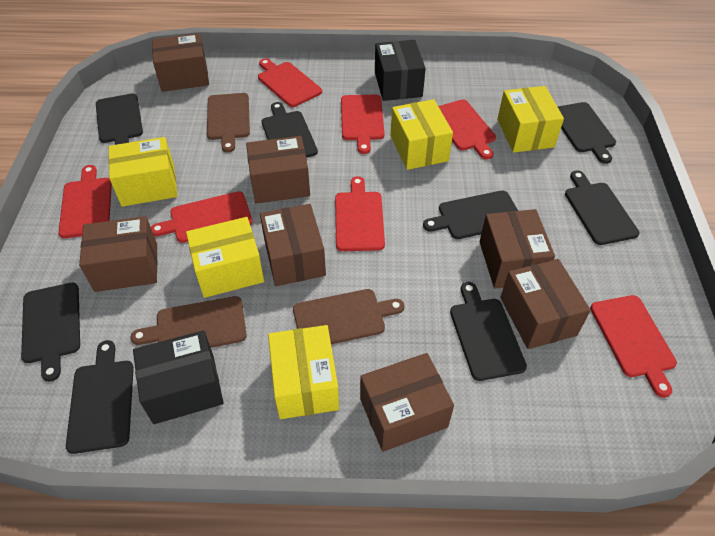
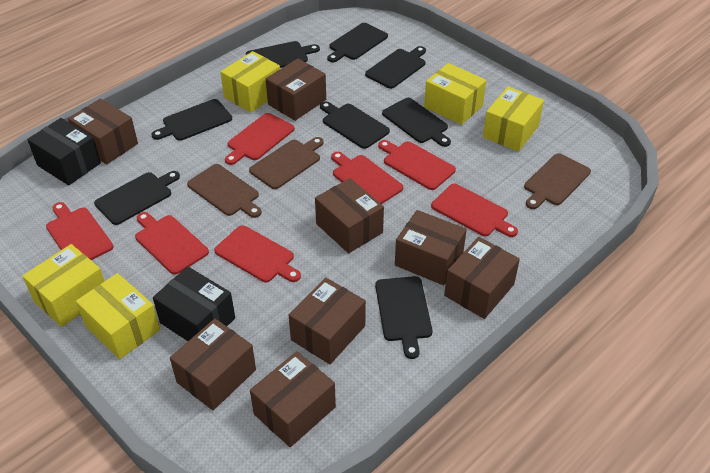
brown box: [79,216,158,292] [152,33,209,92] [246,136,310,204] [260,204,326,286] [360,353,454,452] [479,209,555,288] [500,259,591,349] = 7 -> [68,99,138,164] [170,319,256,410] [250,351,336,447] [266,58,326,121] [289,277,366,364] [315,178,384,253] [395,210,467,285] [444,237,520,319] = 8

